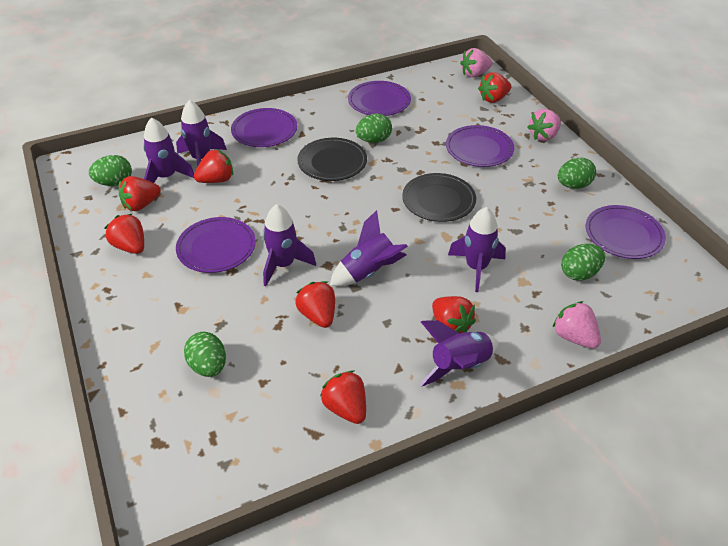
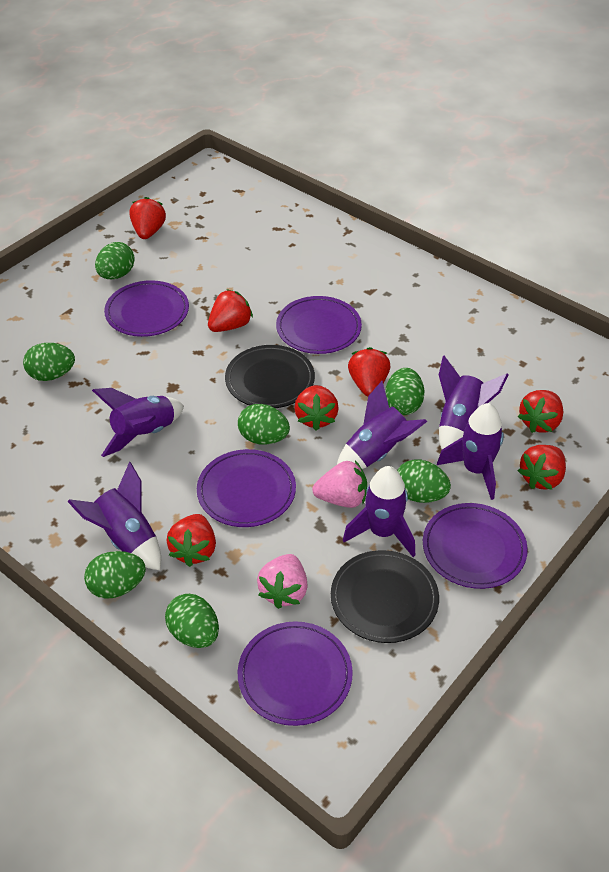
green egg: [89,155,132,186] [184,332,226,377] [356,114,392,143] [558,157,596,189] [561,244,605,281] = 5 -> [23,343,75,381] [84,551,146,599] [95,242,135,279] [165,594,219,648] [238,404,290,445] [385,368,425,415] [397,459,451,503] = 7
pink strawberry: [460,48,492,77] [527,109,561,141] [552,301,601,349] = 3 -> [257,554,308,609] [312,460,367,508] = 2

